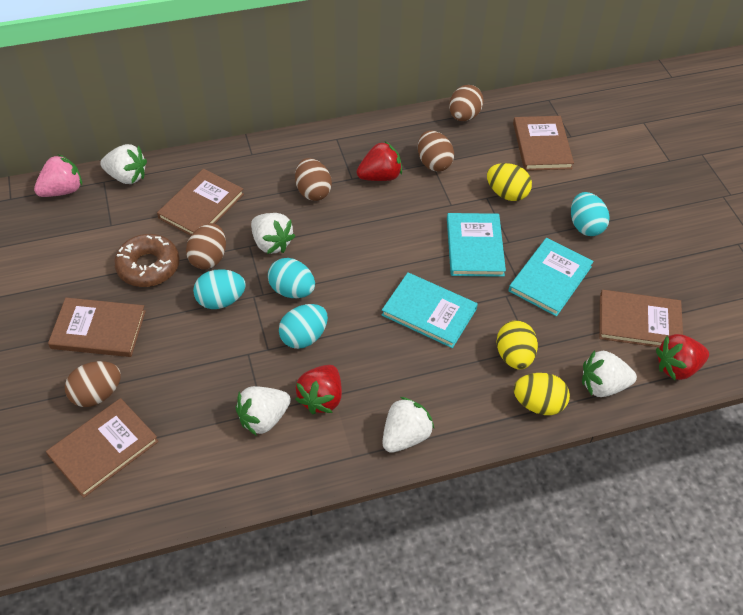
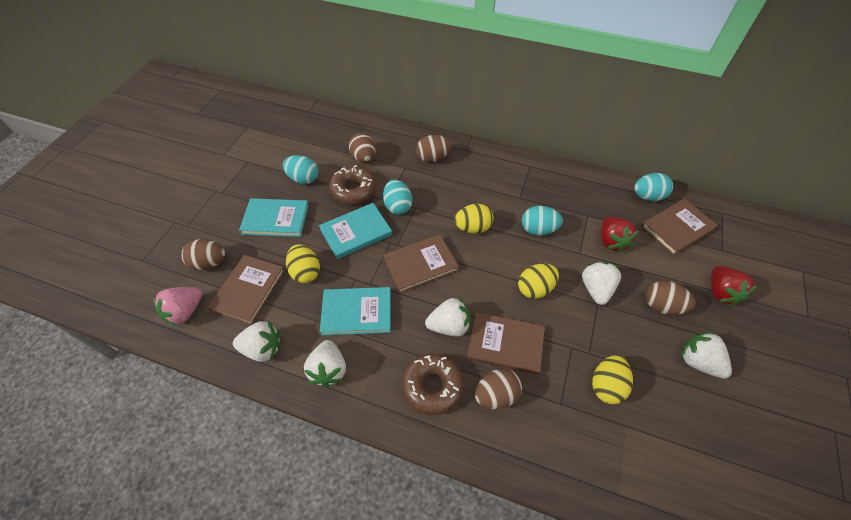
brown book: [46,398,159,498] [48,298,146,357] [157,169,244,236] [513,116,574,171] [599,290,683,347] = 5 -> [208,255,285,325] [383,234,459,293] [467,312,545,375] [641,199,718,255] = 4
brown donut: [114,234,180,287] = 1 -> [329,165,376,204] [402,353,464,415] = 2
red strawberry: [295,365,342,414] [357,141,402,181] [656,334,709,380] = 3 -> [601,217,639,253] [711,266,757,306] = 2
yellow egg: [487,163,532,201] [496,320,538,369] [514,373,570,415] = 3 -> [286,244,320,283] [454,204,494,234] [518,263,559,299] [592,355,633,404] = 4

